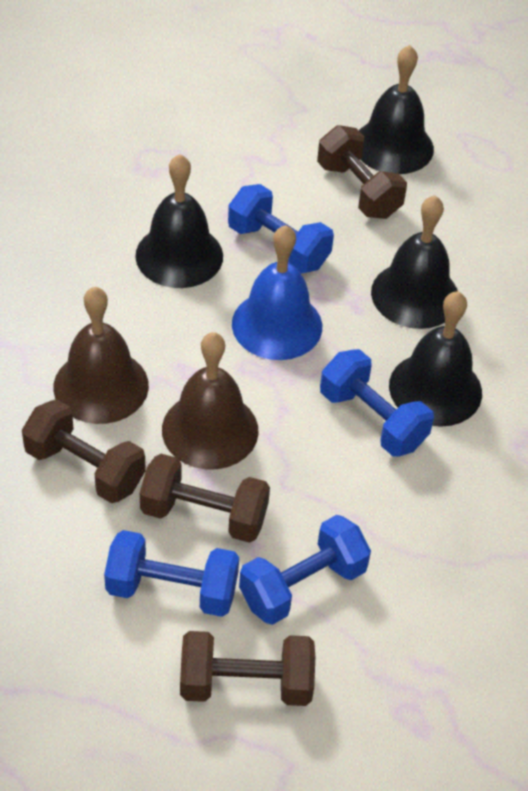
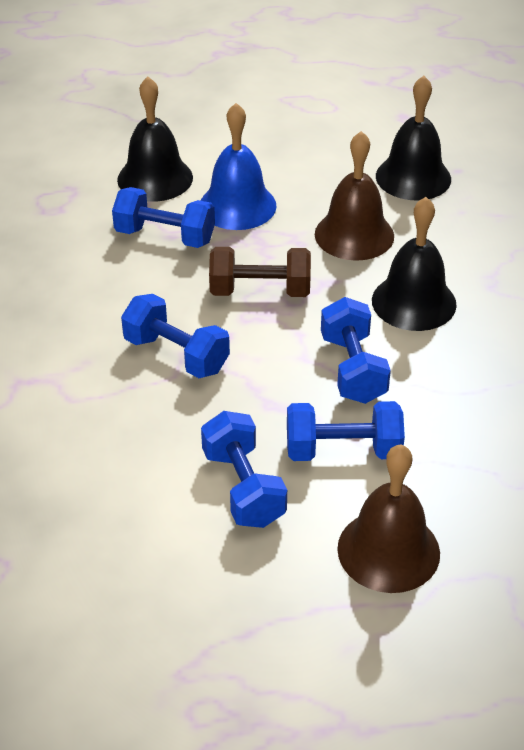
black bell: [135,154,223,288] [359,45,434,174] [371,195,458,329] [389,291,482,427] = 4 -> [117,77,193,201] [372,197,457,331] [376,76,451,201] = 3
blue dumbbell: [104,530,239,617] [228,184,334,273] [239,515,371,625] [320,349,434,457] = 4 -> [112,187,215,248] [121,294,230,378] [201,411,287,528] [287,401,405,461] [321,297,391,404] = 5
brown dumbbell: [22,399,146,503] [140,454,270,543] [180,631,315,706] [317,125,407,219] = 4 -> [209,247,311,297] = 1

